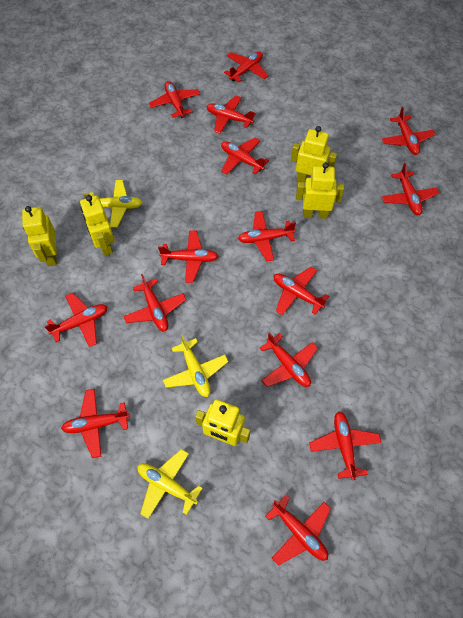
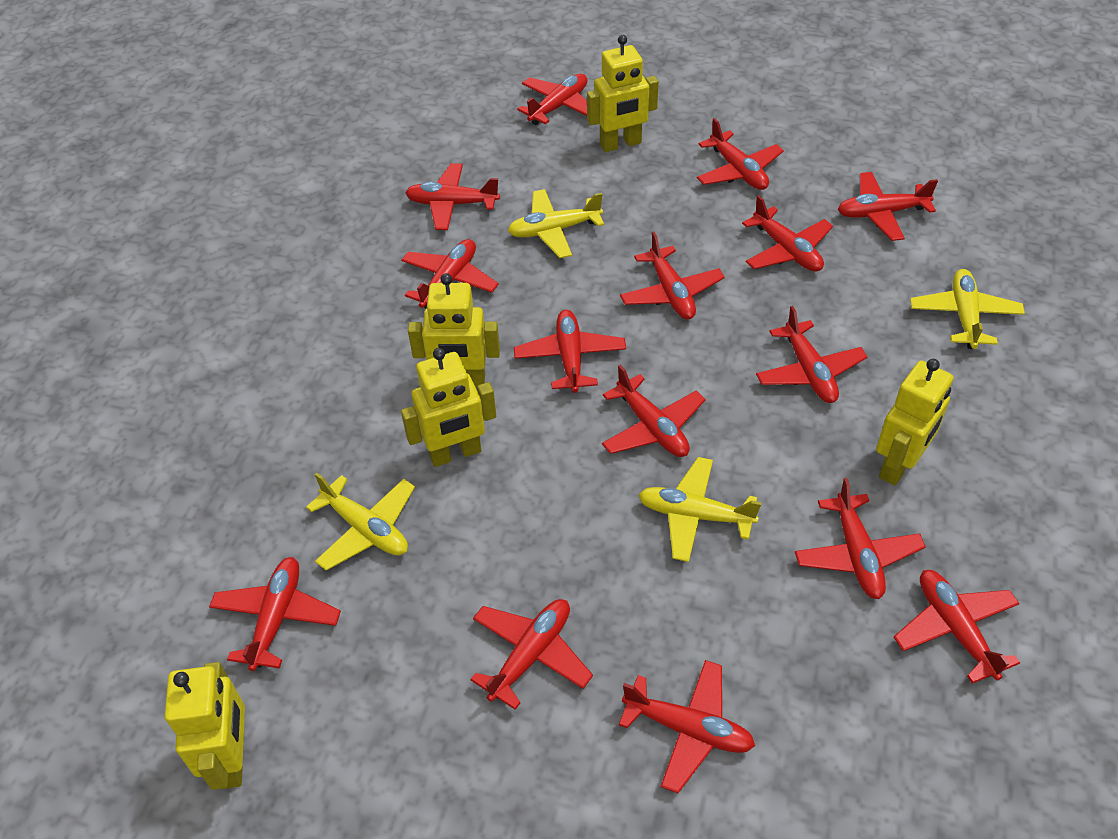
yellow plane: [83,180,142,227] [138,449,203,519] [163,335,228,397] = 3 -> [306,473,415,571] [508,189,604,258] [639,457,761,562] [910,269,1025,349] = 4

